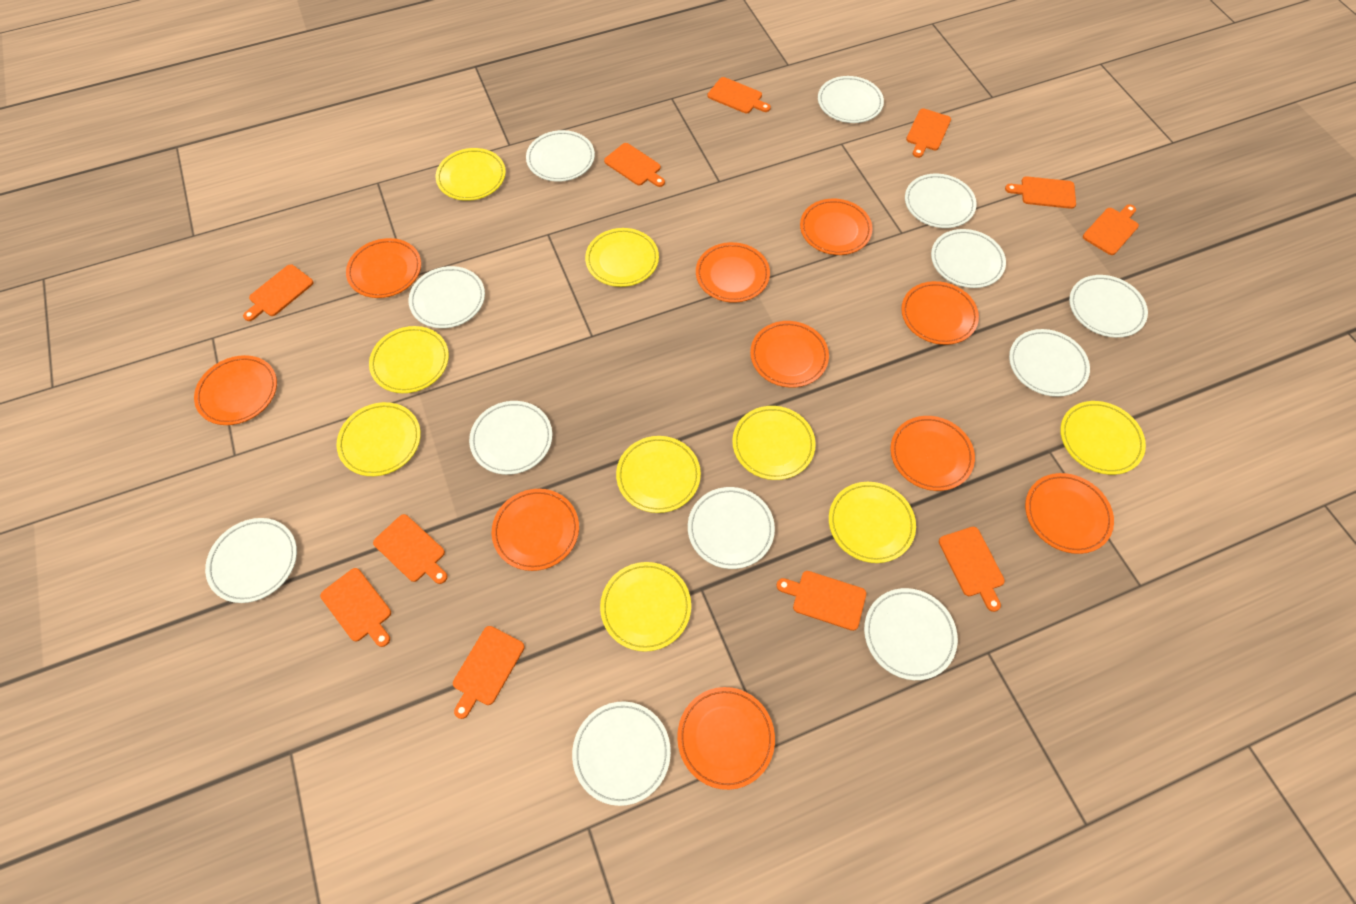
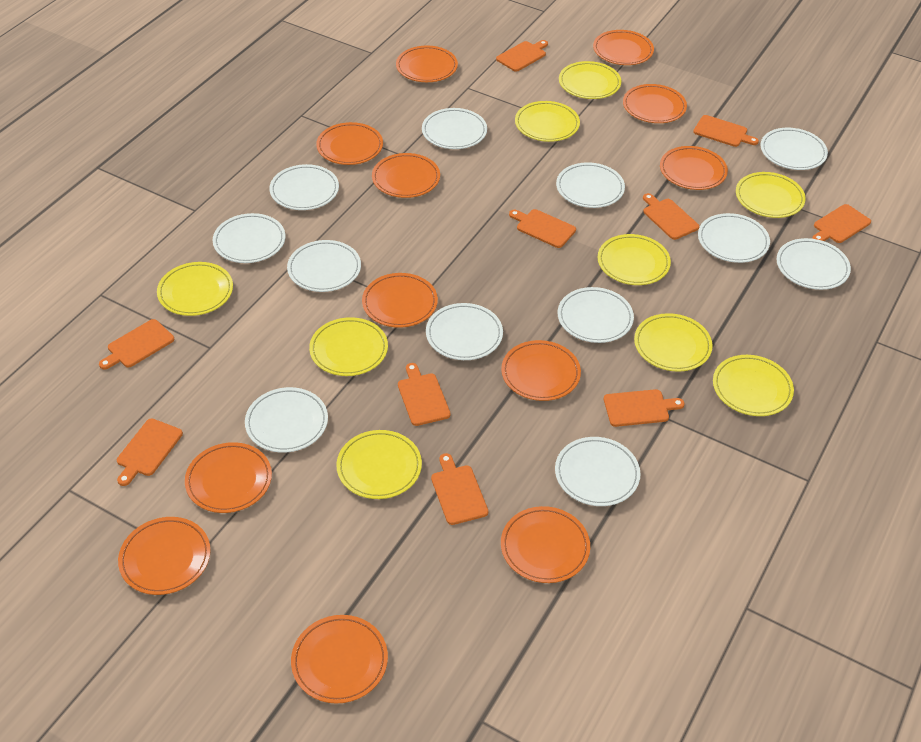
orange cutting board: [243,264,314,321] [320,568,391,647] [373,514,448,584] [453,626,525,719] [604,143,665,187] [708,77,771,113] [777,571,866,631] [906,108,951,158] [939,527,1005,612] [1005,176,1076,209] [1083,204,1139,255] = 11 -> [99,319,174,370] [117,419,183,486] [398,363,451,426] [431,453,489,525] [496,40,548,72] [509,209,576,248] [604,389,684,427] [643,193,700,240] [693,115,759,147] [812,204,871,243] = 10
orange plate: [194,355,277,425] [346,238,421,298] [492,489,579,571] [677,687,775,790] [696,242,770,303] [750,321,829,388] [800,199,873,255] [890,416,975,491] [901,281,979,345] [1025,473,1114,554] = 10 -> [118,517,211,595] [185,442,272,513] [291,615,388,704] [316,122,383,165] [362,273,438,328] [372,153,440,198] [396,46,458,82] [501,340,581,401] [501,506,590,583] [593,30,654,65] [623,84,687,123] [660,146,728,190] = 12

